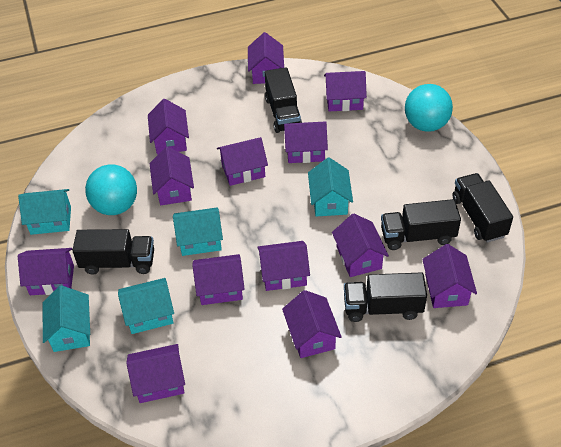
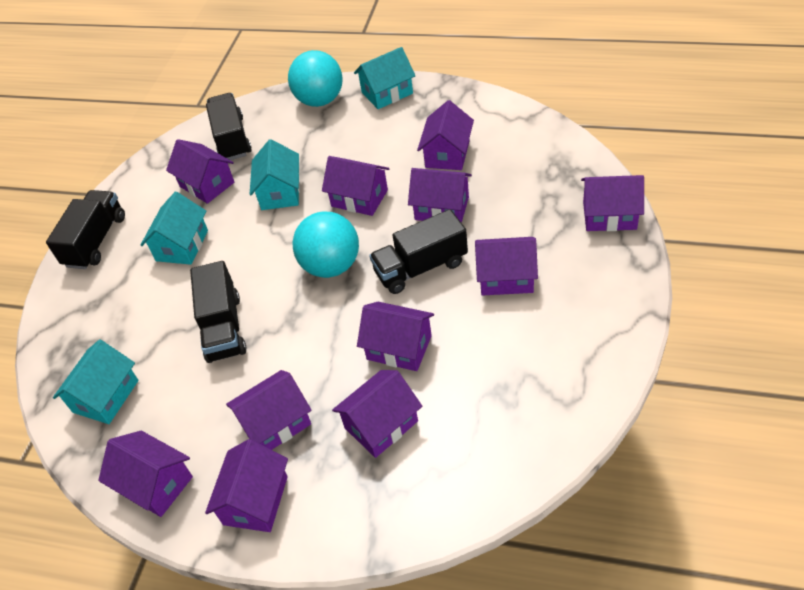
black truck: [72,229,154,275] [265,67,302,133] [344,272,427,322] [381,199,461,250] [452,173,513,242] = 5 -> [46,190,125,269] [190,261,247,363] [206,93,252,160] [369,209,468,294] = 4
purple house: [18,248,74,295] [126,344,185,403] [148,99,189,155] [150,147,194,205] [192,254,245,305] [217,137,268,186] [248,32,284,84] [257,241,310,291] [282,290,342,358] [284,121,328,163] [324,71,367,111] [332,213,389,277] [422,244,477,308] = 13 -> [98,431,193,517] [166,139,234,204] [205,439,288,532] [226,370,312,450] [322,156,389,216] [332,370,422,458] [357,302,434,371] [408,168,472,223] [417,100,474,170] [475,237,538,295] [581,175,644,231] = 11
turquoise house: [18,189,71,235] [43,285,90,352] [118,278,174,334] [173,207,223,256] [308,158,353,216] = 5 -> [53,339,139,424] [141,192,208,265] [250,139,300,210] [354,47,415,109] = 4

